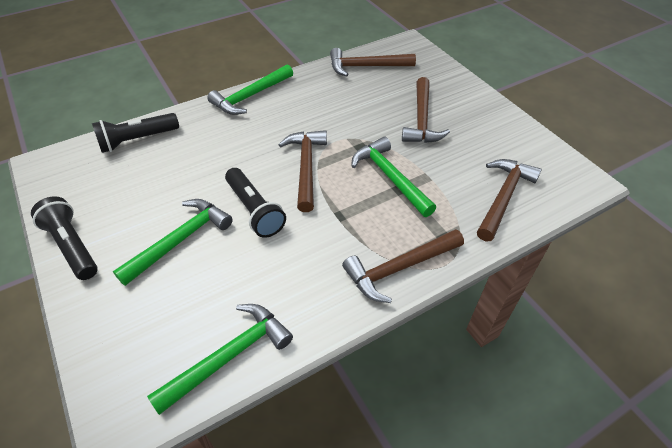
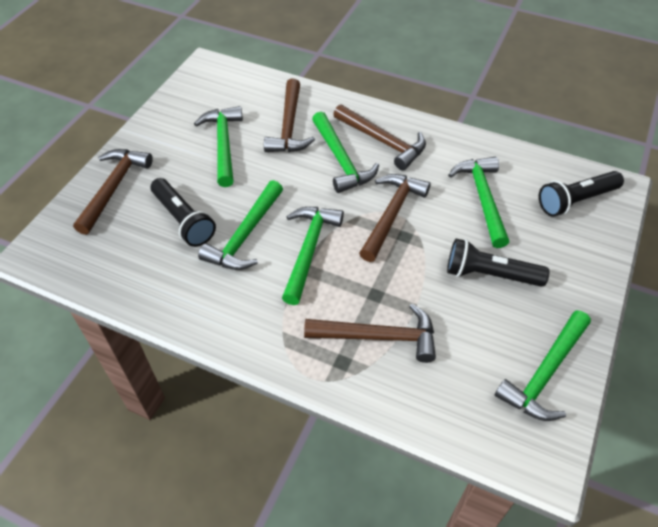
green hammer: [113,199,233,286] [147,304,293,415] [207,64,293,115] [351,137,436,217] = 4 -> [194,106,243,187] [198,180,283,270] [282,207,344,305] [312,112,379,193] [448,157,509,248] [495,310,591,421] = 6

